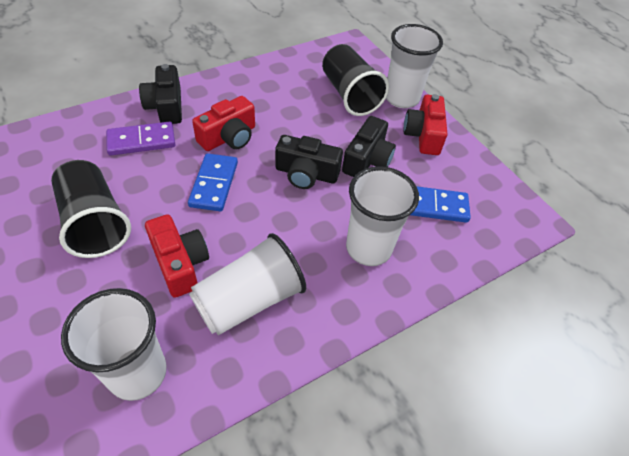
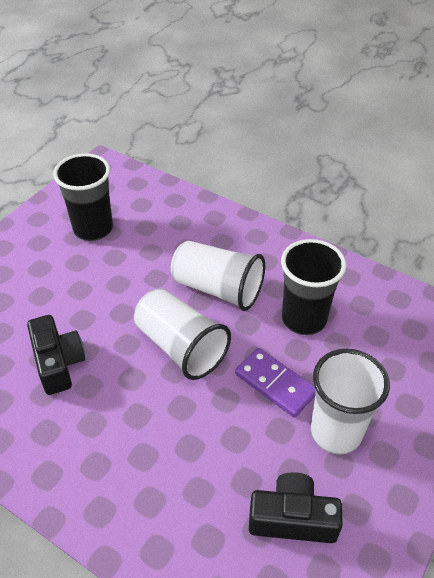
black camera: [139,64,182,124] [275,135,343,189] [342,116,396,177] = 3 -> [27,315,85,395] [249,472,343,543] = 2
blue domino: [188,153,238,211] [410,186,471,223] = 2 -> none = 0
red camera: [145,214,209,298] [192,96,255,151] [403,94,447,155] = 3 -> none = 0
white cup: [61,288,167,401] [189,233,306,335] [346,166,419,266] [386,24,443,108] = 4 -> [134,288,231,380] [171,240,265,311] [311,349,390,455] = 3

